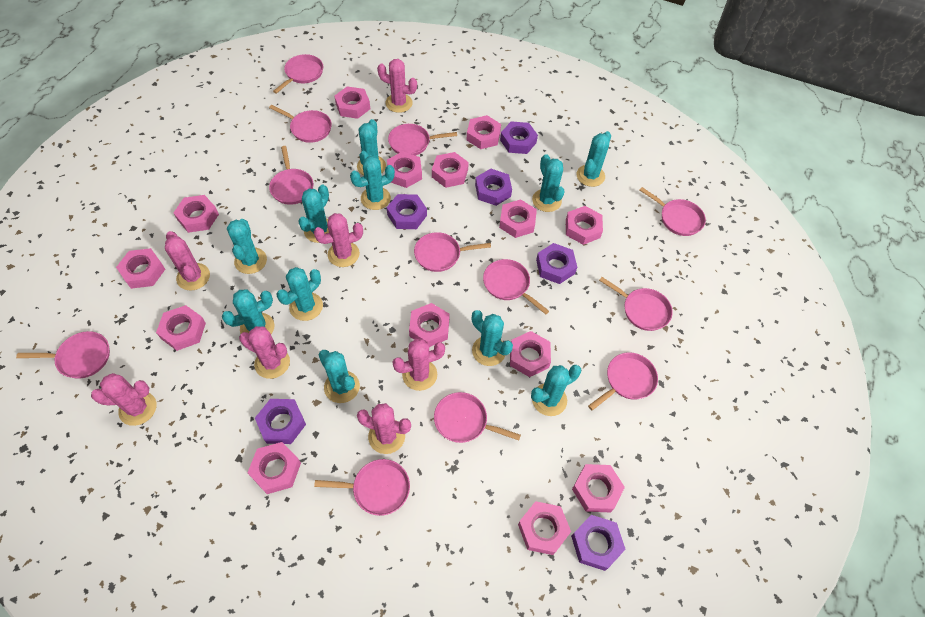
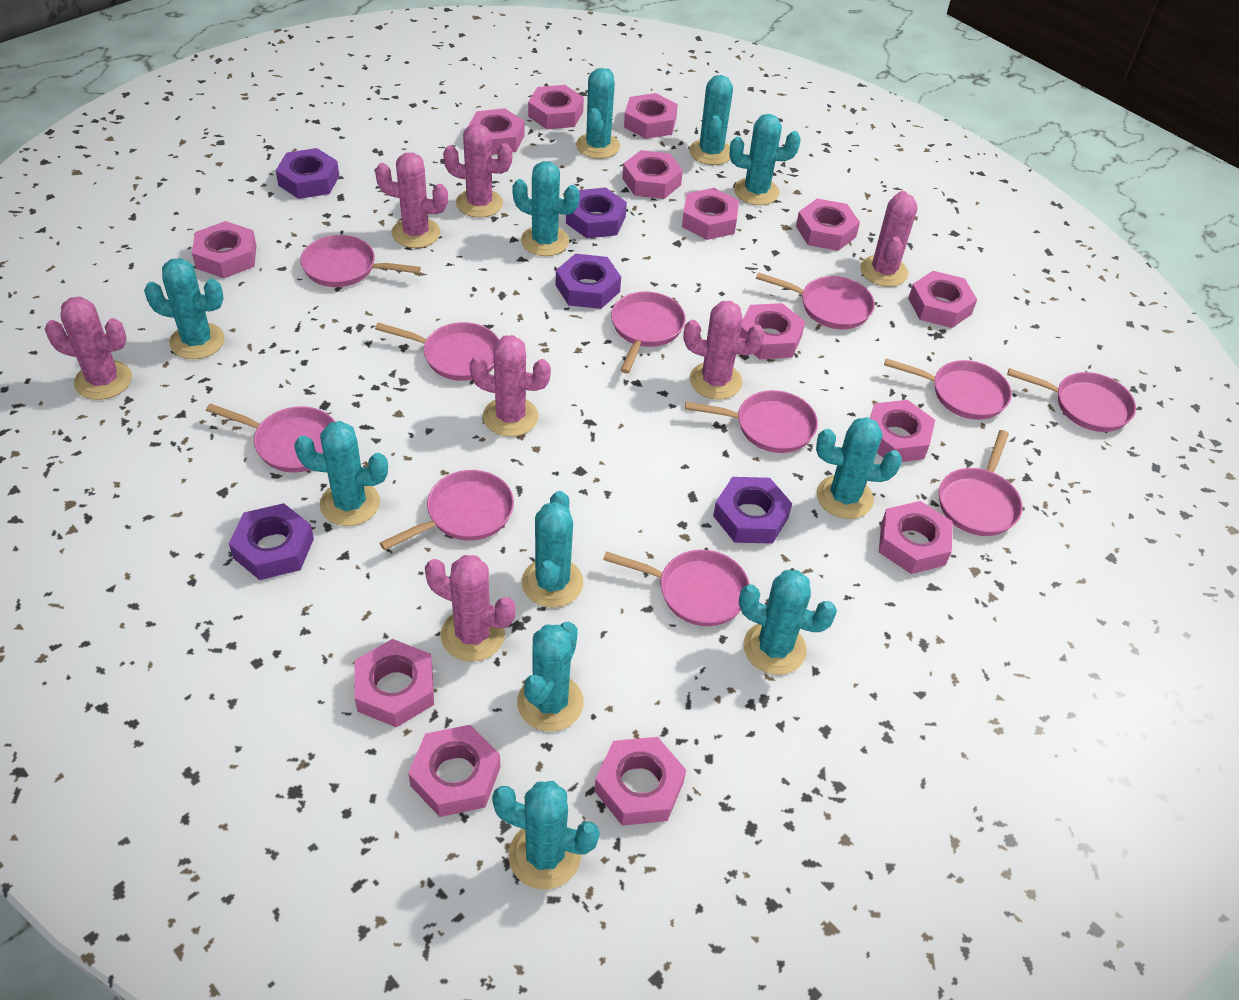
pink pan: [16,331,110,379] [269,105,332,143] [269,146,314,205] [273,54,323,94] [314,459,410,516] [388,124,457,156] [414,232,491,272] [434,392,521,443] [483,259,549,315] [588,352,658,411] [599,277,673,331] [640,187,706,236] = 12 -> [206,403,335,473] [300,235,421,287] [375,322,499,381] [380,470,514,550] [603,550,750,626] [611,291,686,373] [685,390,818,453] [756,272,875,329] [884,358,1012,420] [939,430,1023,536] [1007,368,1136,432] = 11
purple nut: [255,399,306,444] [387,194,427,229] [475,169,512,206] [500,121,538,154] [536,243,577,284] [571,515,625,571] = 6 -> [229,503,314,580] [276,148,339,199] [556,254,621,309] [566,187,627,238] [713,477,792,544] = 5

